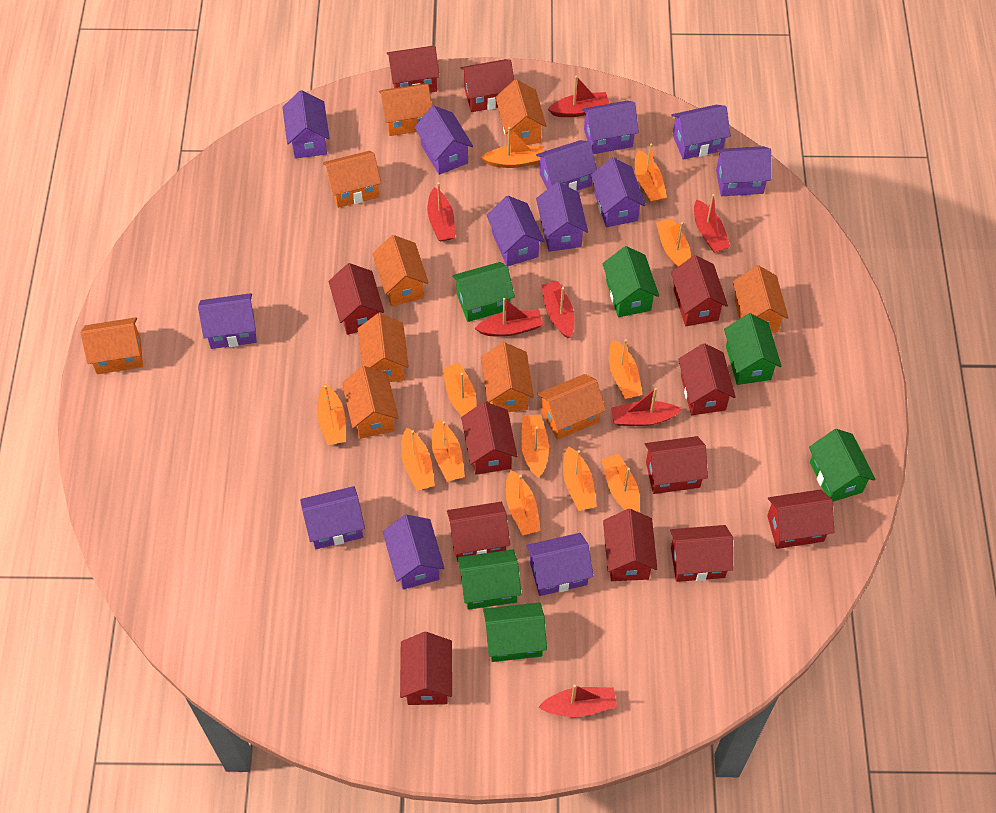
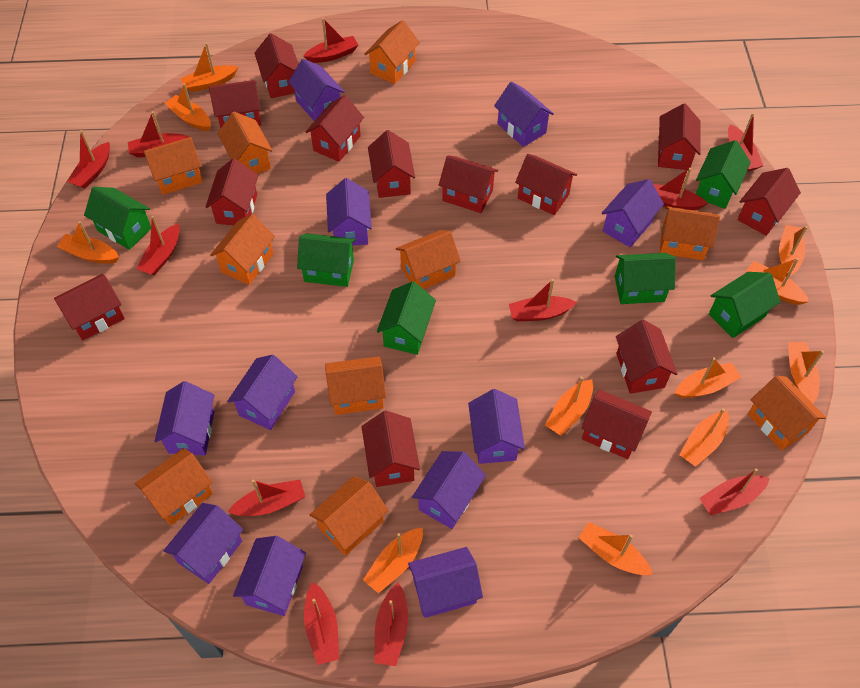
orange boat: [317,384,346,445] [401,427,435,491] [432,419,465,481] [443,363,476,416] [481,127,544,168] [506,470,541,536] [521,415,549,478] [563,446,597,511] [601,454,640,512] [609,339,643,399] [635,143,667,202] [656,218,691,267] = 12 -> [57,221,119,264] [165,83,211,131] [181,43,238,92] [363,528,423,594] [545,377,593,436] [578,522,653,575] [675,357,741,398] [679,408,729,467] [745,258,809,305] [779,225,807,277] [788,342,824,403] = 11
purple house: [198,293,257,349] [282,90,329,159] [300,486,365,549] [383,515,445,589] [415,105,473,175] [486,196,545,266] [526,533,594,596] [536,140,597,191] [536,182,588,252] [582,101,639,154] [591,157,646,227] [671,105,731,160] [716,146,771,196] = 13 -> [154,381,214,456] [163,503,243,584] [227,355,298,430] [233,536,306,616] [288,59,345,121] [326,178,372,246] [408,547,483,618] [412,451,486,529] [468,389,525,464] [494,82,554,147] [601,179,664,247] = 11
red boat: [427,182,455,241] [474,298,543,337] [539,685,617,717] [542,281,574,338] [547,76,610,117] [611,388,682,426] [694,194,730,253] = 7 -> [67,130,110,189] [128,111,189,158] [137,216,180,275] [228,480,305,516] [303,18,358,63] [304,582,339,665] [374,583,408,666] [509,279,577,321] [653,168,708,210] [699,468,770,515] [728,113,763,171] = 11
red house: [329,263,384,335] [387,46,440,93] [400,632,452,705] [447,502,510,561] [461,59,514,112] [461,402,517,475] [603,509,657,581] [645,436,708,494] [670,525,733,582] [671,255,728,326] [678,343,736,415] [767,489,834,549] = 12 -> [54,274,125,341] [205,158,258,225] [209,80,261,128] [255,33,299,98] [306,95,364,162] [361,411,420,487] [368,130,415,198] [439,155,498,213] [515,154,577,215] [581,390,652,459] [616,320,677,394] [658,103,701,170] [737,168,801,236] = 13

